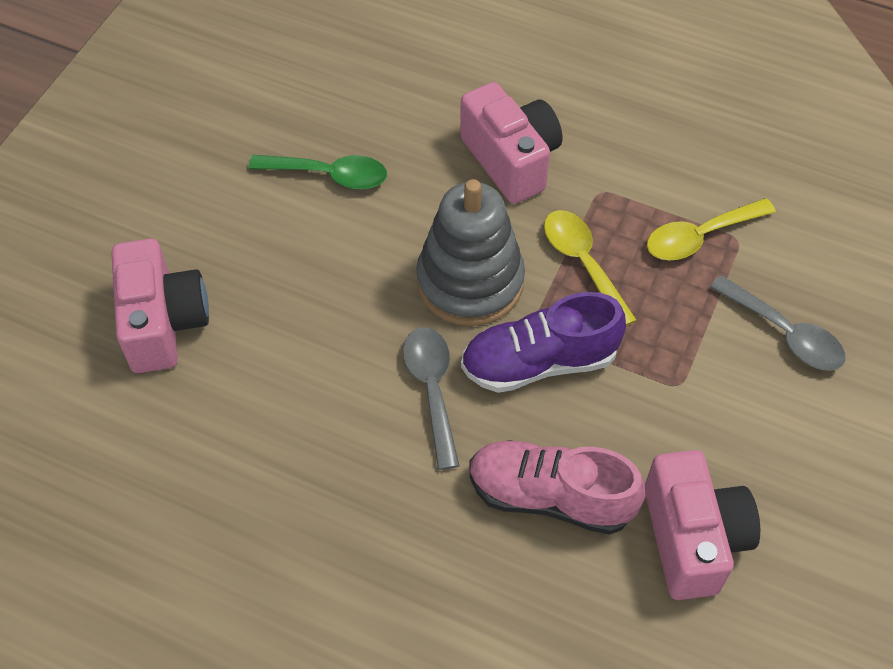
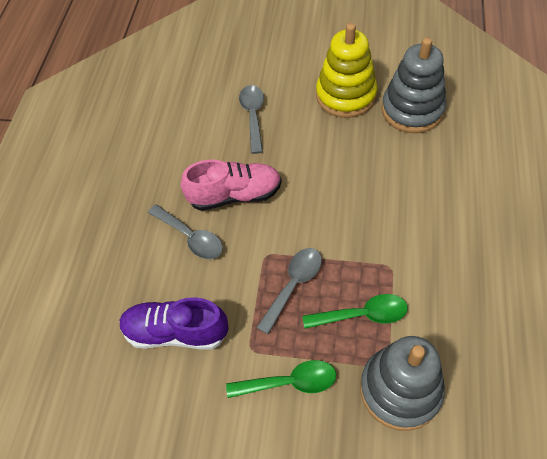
green spoon: [249,155,387,189] = 1 -> [226,360,336,398] [302,294,408,329] = 2
grey spoon: [403,327,459,470] [710,275,845,371] = 2 -> [148,204,223,259] [239,85,264,154] [256,248,322,334] = 3
grey stacking toy: [416,179,525,326] = 1 -> [360,336,445,431] [382,38,446,133] = 2
pink camera: [111,239,209,373] [460,82,562,204] [645,450,760,600] = 3 -> none = 0
yellow spoon: [544,210,637,326] [647,198,776,261] = 2 -> none = 0
yellow stacking toy: none = 0 -> [316,23,378,118] = 1

